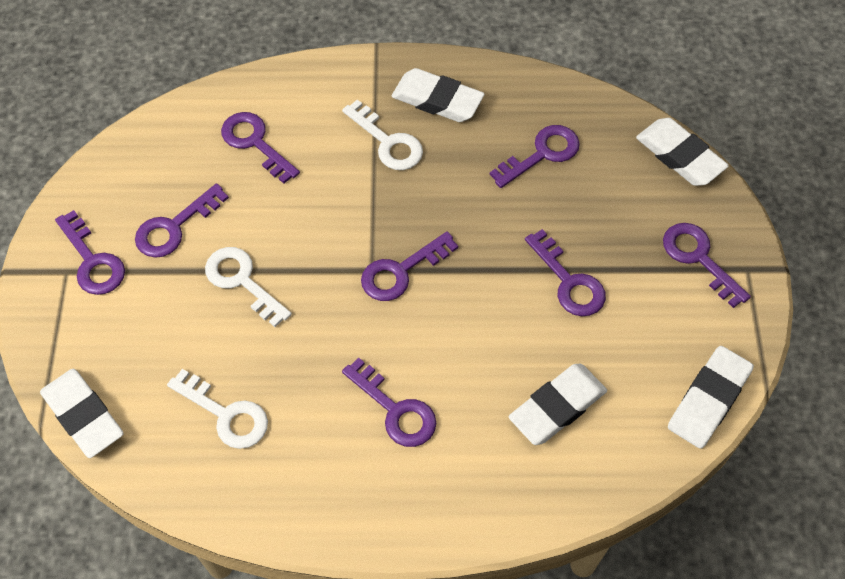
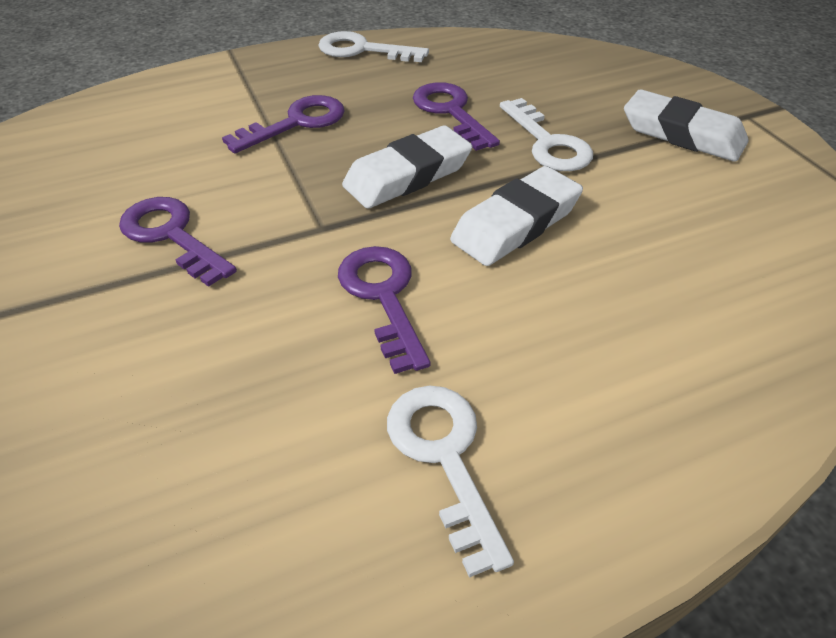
purple key: [55,210,125,295] [135,183,229,258] [221,112,300,184] [342,358,436,447] [361,231,458,301] [490,125,580,188] [525,229,606,316] [663,223,751,308] = 8 -> [119,197,237,287] [222,95,345,154] [338,246,431,374] [413,82,500,151] = 4
white eraser: [40,369,123,458] [392,68,484,122] [509,364,607,445] [636,118,729,186] [668,346,754,449] = 5 -> [342,125,473,209] [450,166,583,266] [624,89,749,162] = 3

